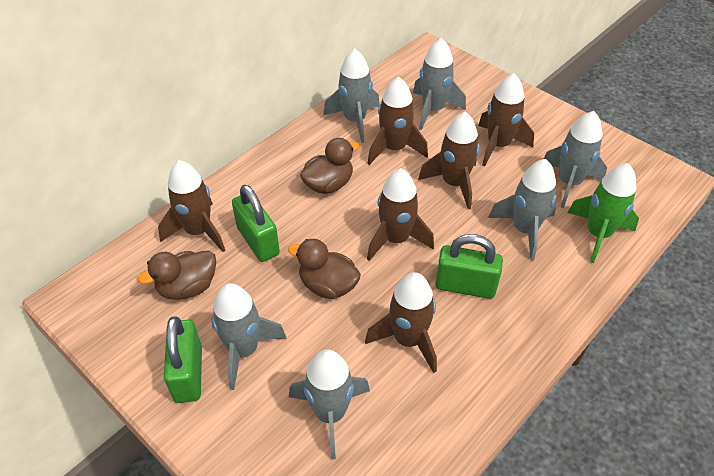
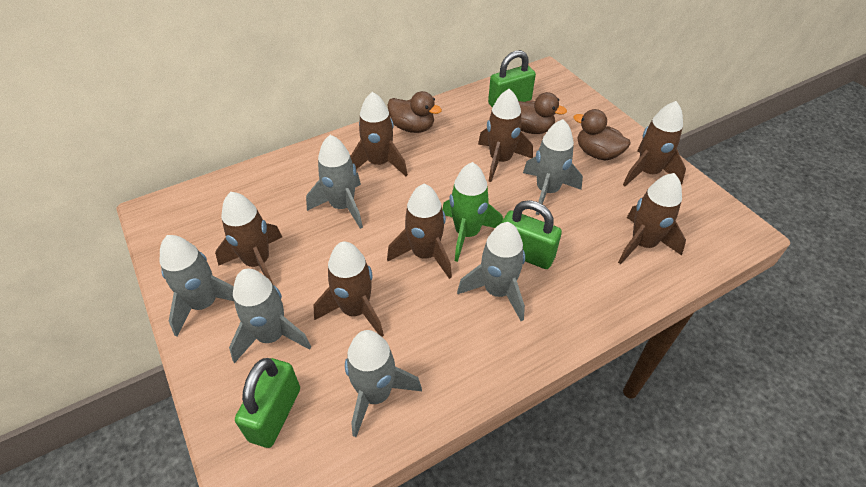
brown rocket: [158,160,225,252] [365,272,437,373] [367,77,428,165] [367,168,434,261] [418,112,480,209] [478,73,534,166] = 6 -> [215,192,282,284] [313,241,384,337] [350,92,408,176] [387,184,452,279] [478,89,533,182] [618,173,686,264] [623,101,686,187] = 7

